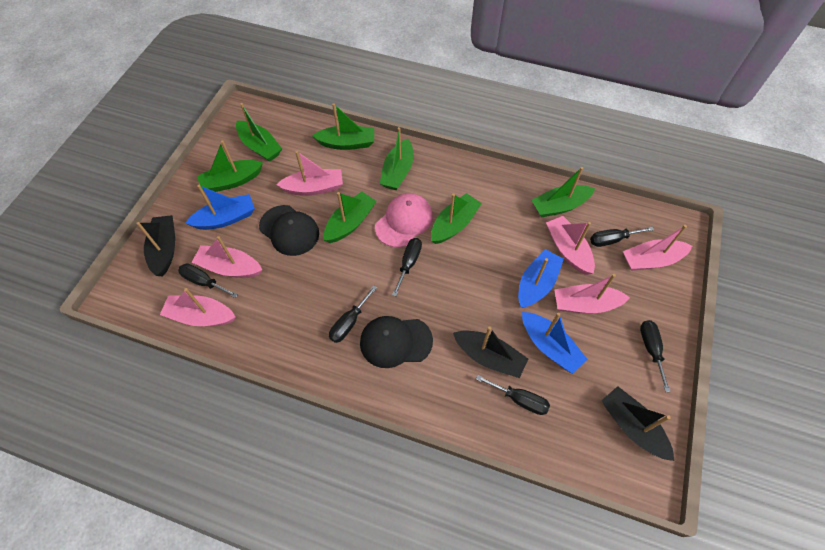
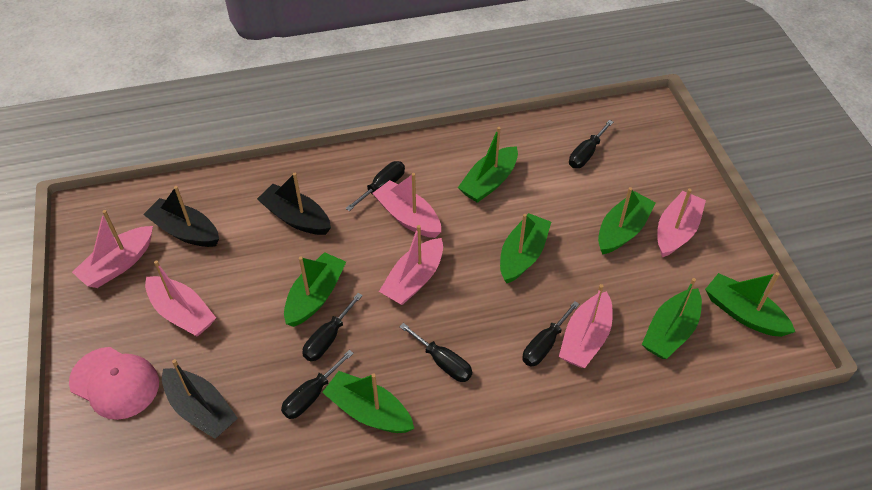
black cap: [259,205,319,256] [360,316,433,368] = 2 -> none = 0
blue boat: [185,185,255,230] [518,249,564,308] [522,312,588,374] = 3 -> none = 0

